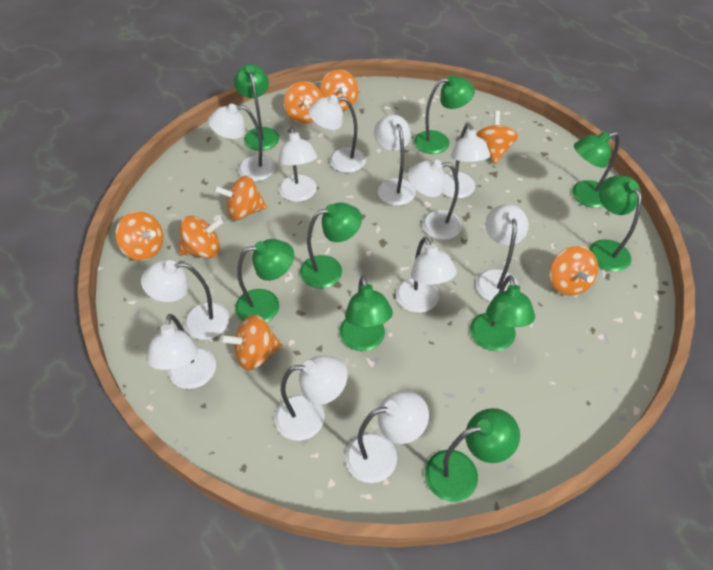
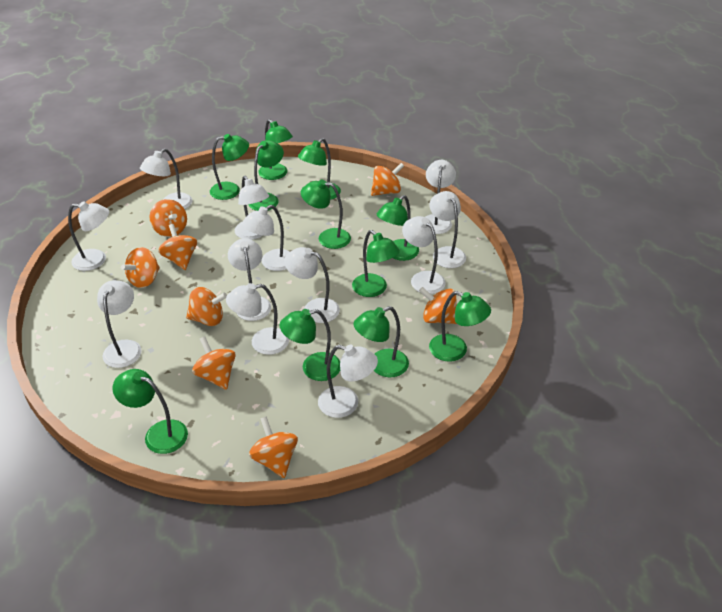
green lamp: [234,64,279,151] [235,239,294,323] [300,202,362,289] [339,275,393,351] [414,75,475,154] [425,408,520,502] [470,275,535,351] [572,132,619,208] [589,176,642,272] = 9 -> [112,369,188,454] [210,134,249,200] [248,140,284,211] [258,119,293,180] [280,309,340,381] [298,138,341,200] [301,180,351,249] [352,230,400,297] [354,306,409,377] [377,195,419,261] [429,291,491,362] = 11

